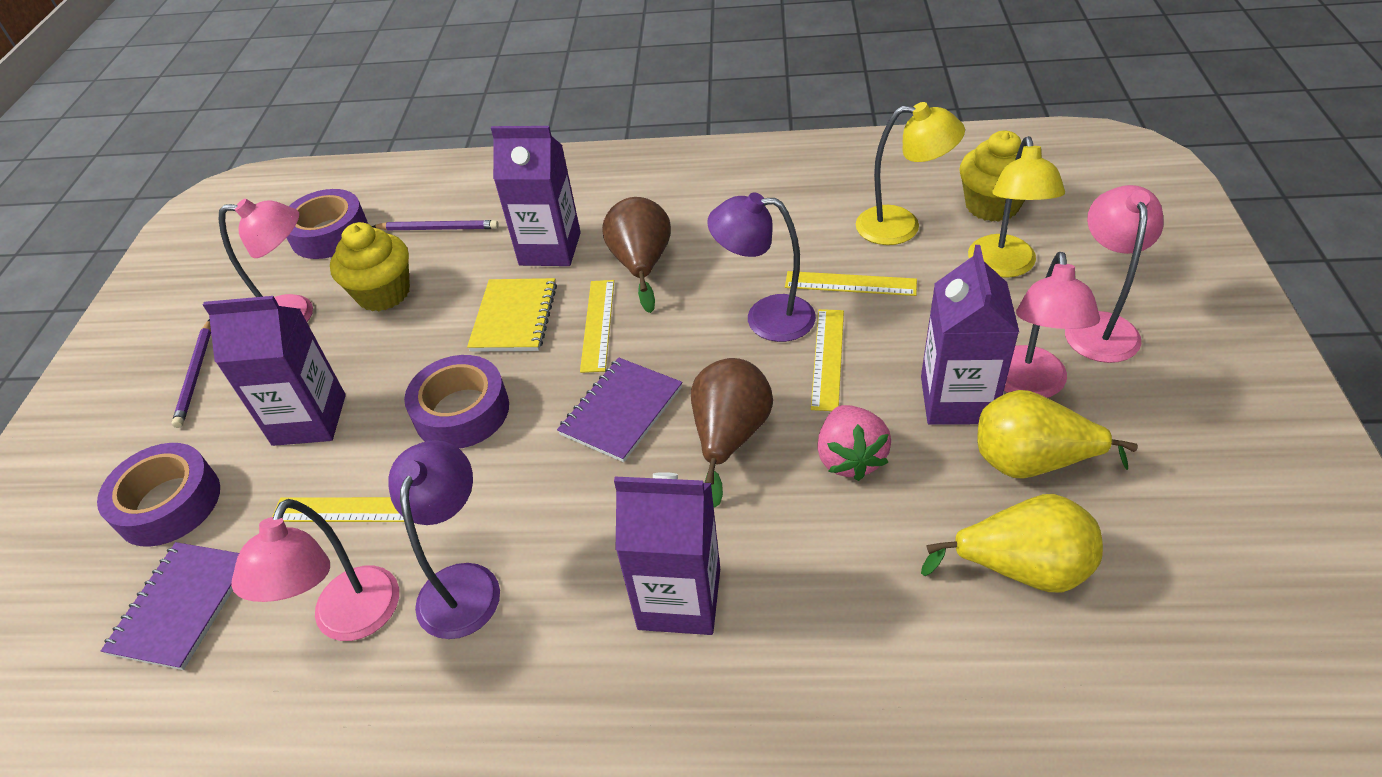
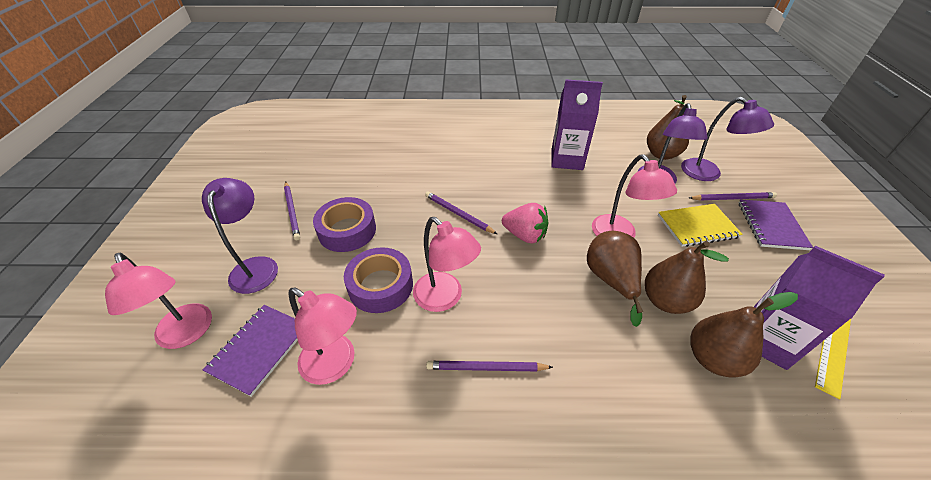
brown pear: [602,197,671,313] [691,358,773,508] = 2 -> [587,231,643,327] [645,241,729,314] [647,95,689,160] [690,292,798,378] = 4
purple carton: [203,296,346,446] [491,126,581,266] [614,472,720,635] [921,245,1019,425] = 4 -> [551,79,603,170] [754,246,885,370] = 2
purple lamp: [388,440,500,639] [707,192,816,342] = 2 -> [202,178,278,294] [638,103,707,183] [681,97,774,181] = 3
purple pencil: [172,319,211,428] [372,220,499,230] = 2 -> [284,182,300,240] [425,191,497,234] [426,361,553,371] [689,192,777,201] = 4
purple tape: [97,443,220,547] [287,189,368,259] [404,355,509,449] = 3 -> [313,197,376,252] [344,247,413,313] = 2
yellow cupcake: [330,222,410,311] [959,131,1025,222] = 2 -> none = 0
yellow lamp: [856,102,965,245] [968,136,1065,278] = 2 -> none = 0
yellow pear: [921,494,1103,593] [978,390,1138,478] = 2 -> none = 0
yellow ruler: [272,497,404,522] [580,280,614,373] [785,271,917,296] [811,309,844,411] = 4 -> [815,319,851,399] = 1

